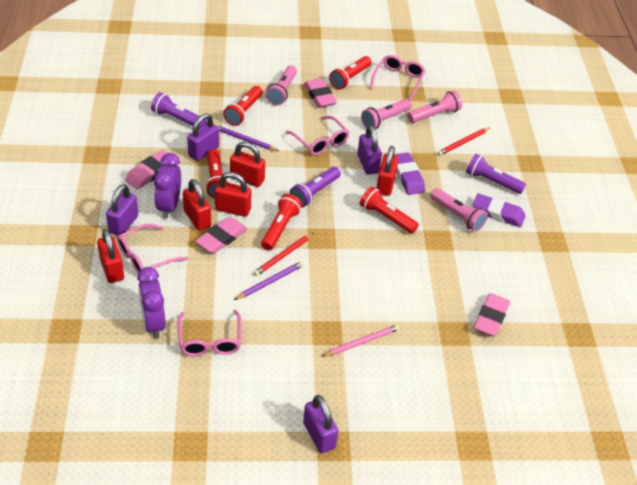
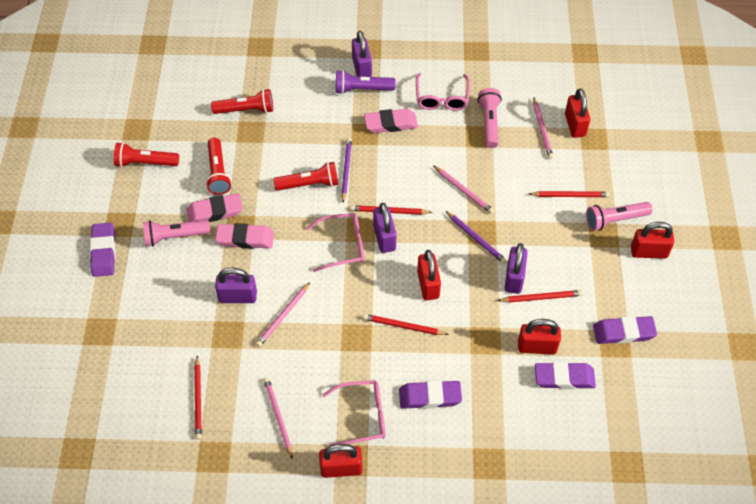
pink eraser: [125,150,167,190] [195,217,248,253] [304,78,337,108] [474,293,510,336] = 4 -> [187,193,243,222] [215,223,274,249] [364,109,418,133] = 3
pink flashlight: [266,65,297,105] [361,99,412,129] [408,91,462,123] [431,188,488,232] = 4 -> [143,220,210,246] [477,88,502,148] [586,202,652,231] = 3
pink glasses: [117,224,188,273] [178,310,242,356] [286,116,349,155] [370,55,426,101] = 4 -> [306,213,364,272] [322,380,386,447] [416,73,470,111] = 3
pink pencil: [321,324,400,357] = 1 -> [256,282,310,347] [264,377,293,459] [433,165,494,214] [533,98,553,159] = 4
purple clock: [137,267,166,339] [154,153,181,219] = 2 -> none = 0
purple eraser: [394,153,425,195] [473,194,526,227] = 2 -> [90,222,116,277] [399,380,462,409] [535,362,596,389] [593,316,657,344] = 4
purple flashlight: [151,92,207,128] [290,167,341,207] [466,154,526,194] = 3 -> [336,70,396,94] = 1
red flashlight: [206,149,230,198] [223,86,262,126] [261,194,302,250] [329,56,372,90] [360,187,419,234] = 5 -> [114,142,179,167] [206,138,232,195] [211,89,273,114] [274,162,338,191] = 4
red pencil: [254,233,313,276] [437,127,490,156] = 2 -> [194,356,202,440] [350,205,433,215] [363,314,449,335] [497,290,583,303] [529,191,610,197] = 5

